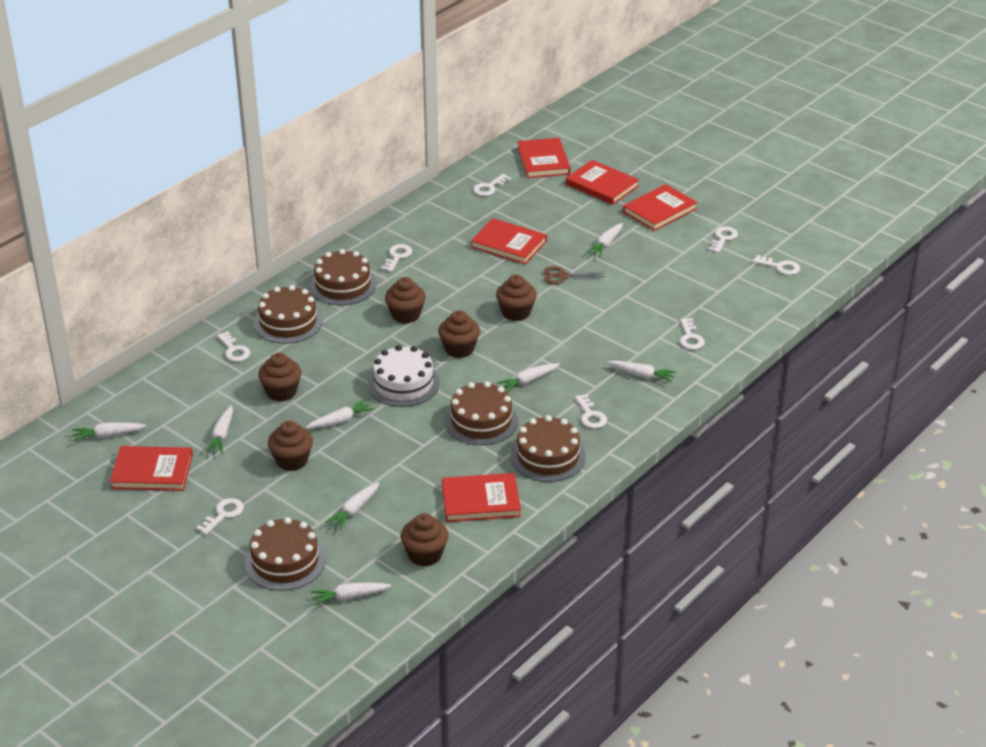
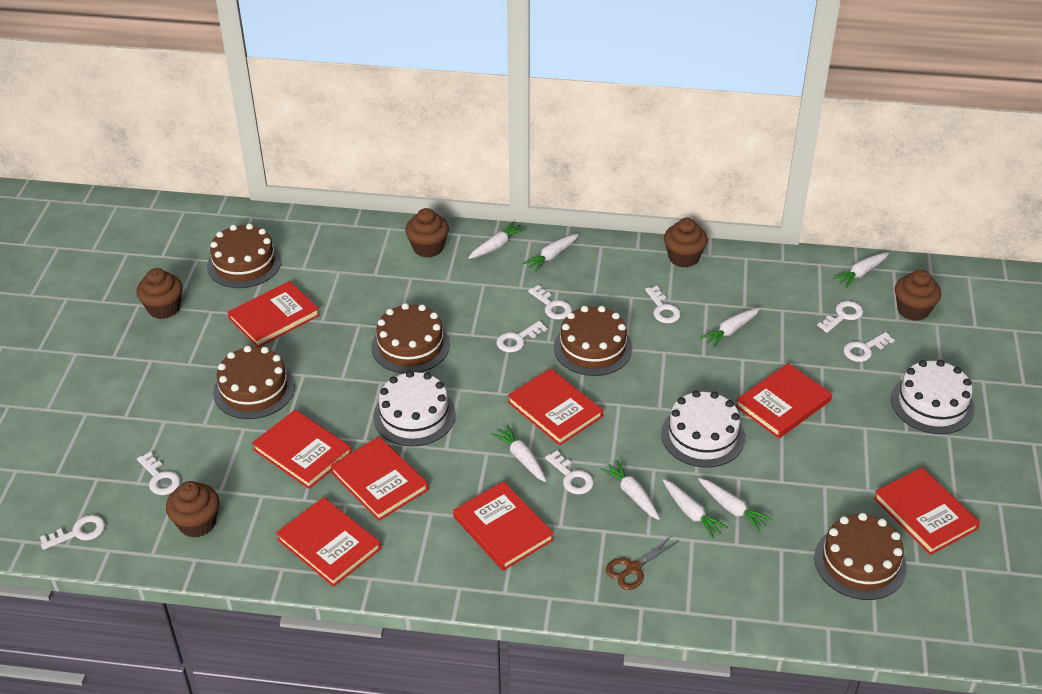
brown cupcake: [258,353,301,402] [268,420,313,471] [385,277,426,324] [401,513,448,567] [438,310,480,358] [496,275,537,321] = 6 -> [136,268,183,319] [166,481,219,538] [405,208,449,258] [664,218,708,268] [895,270,941,321] = 5
red book: [110,446,193,491] [442,473,521,522] [471,218,547,264] [517,138,571,178] [566,160,639,205] [623,184,698,231] = 6 -> [228,281,320,347] [252,410,352,489] [276,497,381,587] [330,437,428,521] [453,481,554,571] [508,368,603,445] [735,363,832,438] [874,467,980,555] = 8
white cake: [368,345,440,407] = 1 -> [373,371,456,447] [661,390,745,468] [891,360,975,434] = 3

